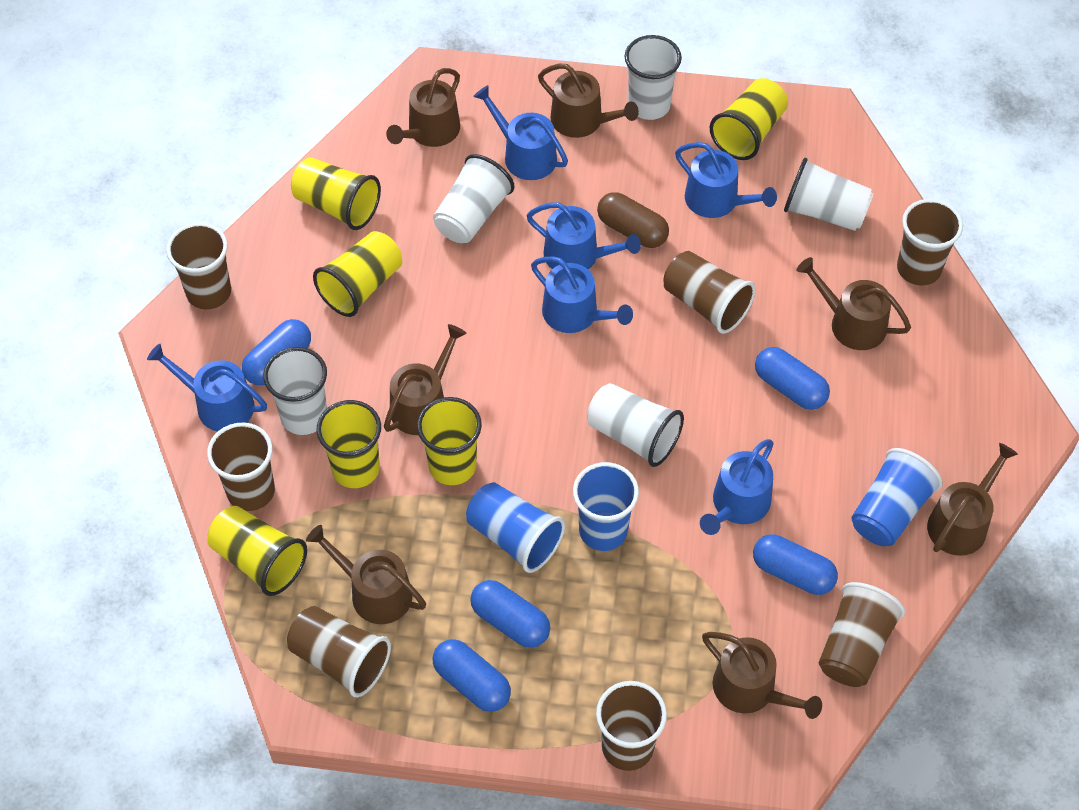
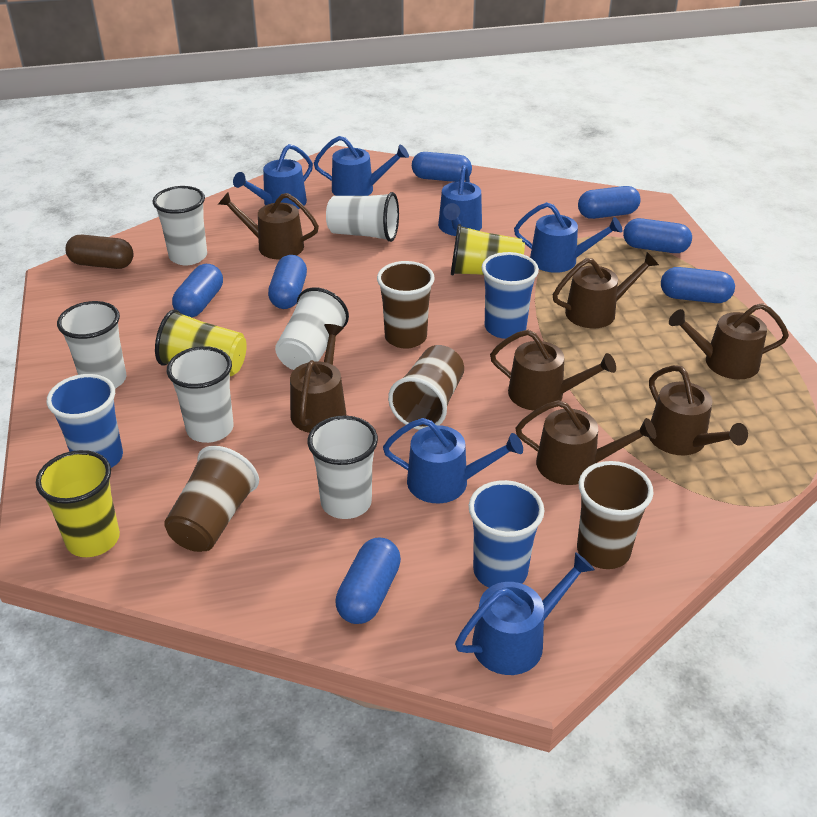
blue capsule: [242,319,311,386] [433,639,511,712] [470,580,550,648] [753,534,838,595] [755,347,830,410] = 5 -> [172,264,223,318] [268,255,307,309] [335,538,401,624] [412,152,472,182] [578,186,641,219] [623,218,692,253] [661,267,735,303] = 7
brown cup: [166,223,231,309] [207,423,275,511] [287,606,391,698] [596,681,667,771] [663,251,756,334] [819,582,905,687] [897,199,963,285] = 7 -> [164,446,259,552] [377,261,435,349] [388,345,464,430] [577,461,654,569] = 4
white cup: [263,347,327,435] [433,154,515,243] [587,383,684,467] [625,35,682,120] [784,158,874,231] = 5 -> [57,301,126,389] [153,186,207,265] [167,346,234,443] [275,287,349,370] [307,416,378,519] [326,192,399,242] = 6
yellow cup: [207,506,307,596] [291,157,381,230] [313,231,402,317] [316,400,381,488] [417,397,482,485] [710,78,788,160] = 6 -> [36,450,120,557] [155,309,247,376] [451,224,525,275] = 3

